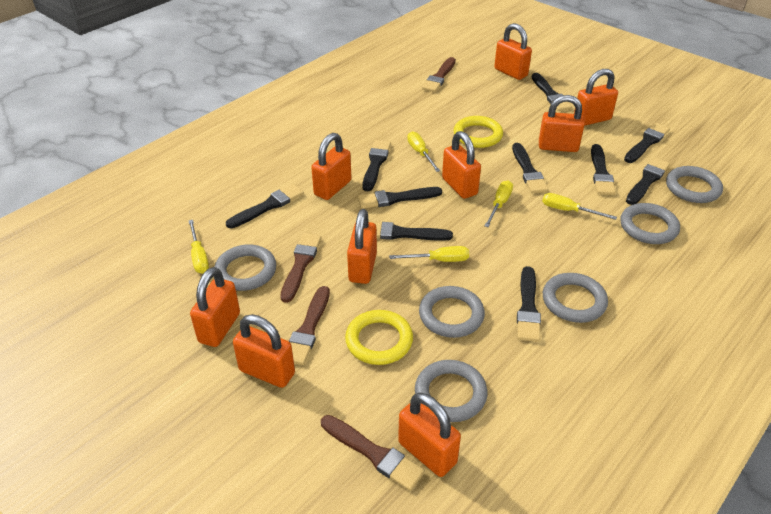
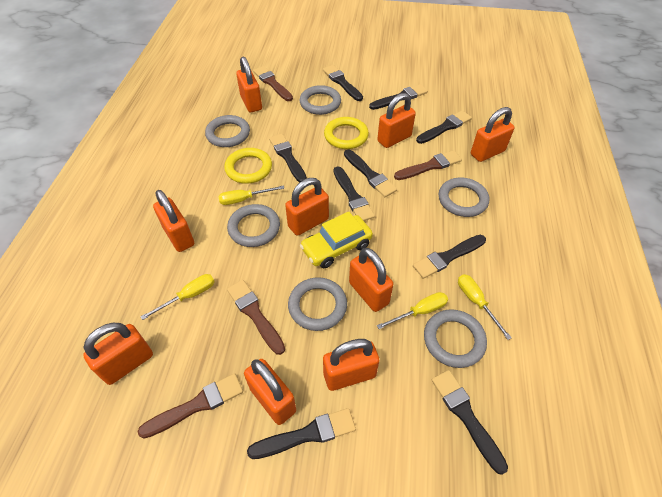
black brush: [226,184,304,228] [358,187,442,209] [362,140,391,191] [375,222,453,241] [512,143,548,193] [517,266,541,342] [532,73,572,111] [591,144,616,195] [624,123,670,163] [626,157,670,205] = 10 -> [247,408,356,459] [269,134,307,183] [323,65,363,101] [334,167,375,221] [344,150,397,197] [369,84,428,110] [413,235,486,279] [416,110,472,144] [432,370,508,475] = 9
yellow car: none = 0 -> [300,212,373,268] = 1
yellow screwdriver: [188,220,209,274] [389,246,469,262] [407,131,440,172] [484,180,513,227] [542,193,617,220] = 5 -> [141,274,215,320] [218,186,284,205] [377,292,448,329] [458,274,512,340] = 4

